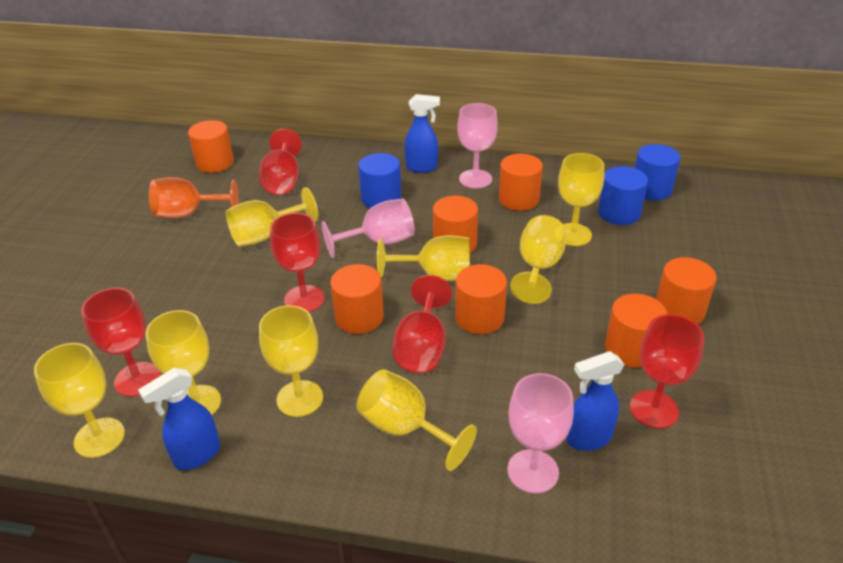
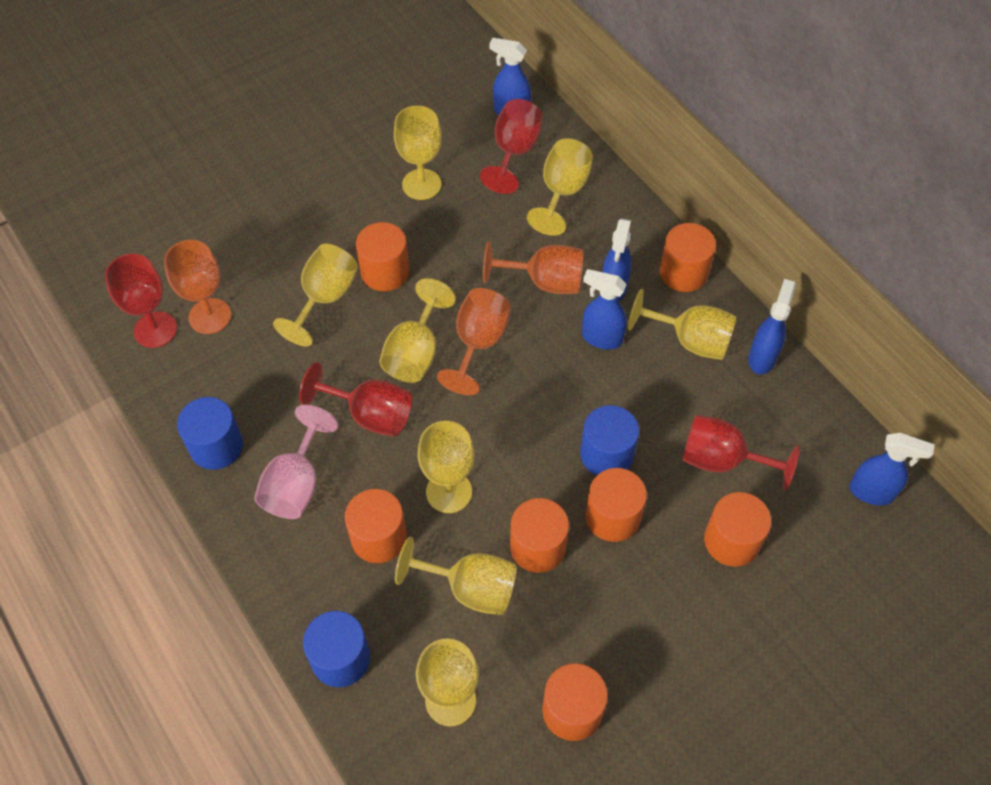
blue spray bottle: [138,368,220,470] [405,94,440,173] [567,351,625,451] = 3 -> [489,38,531,115] [582,269,627,350] [602,218,631,302] [748,279,796,375] [849,433,935,505] = 5
orange goblet: [149,177,239,218] = 1 -> [164,240,231,334] [437,288,511,395] [483,241,584,294] = 3
pink goblet: [321,199,415,258] [457,103,498,188] [507,373,574,494] = 3 -> [254,405,338,519] = 1
red goblet: [81,288,161,397] [259,129,302,195] [270,213,325,312] [393,275,452,373] [630,314,704,429] = 5 -> [105,254,177,348] [299,362,412,437] [480,99,543,194] [682,415,800,491] = 4

